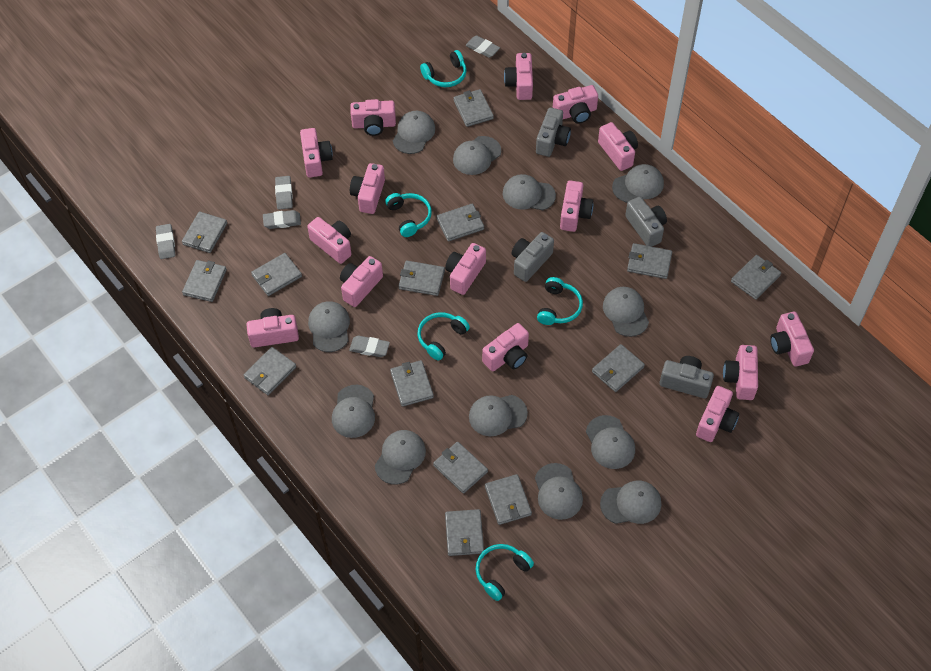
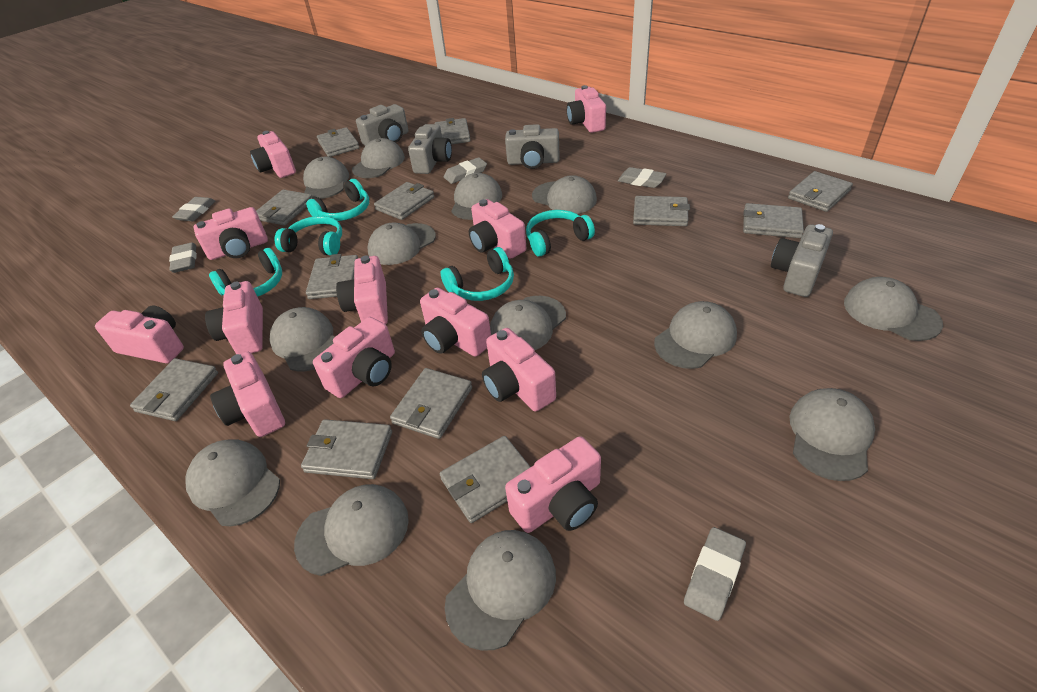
grey cap: [308,301,350,352] [332,385,375,438] [375,430,426,485] [393,111,435,154] [453,136,501,175] [469,395,528,436] [503,174,556,210] [535,463,583,520] [586,415,635,469] [600,480,661,524] [603,287,649,337] [612,164,664,203] = 12 -> [185,439,280,526] [269,307,334,371] [294,484,409,576] [303,157,349,199] [352,138,405,178] [367,223,436,265] [445,530,556,651] [452,173,502,220] [490,296,566,350] [532,175,597,214] [654,301,737,369] [790,388,875,481] [844,277,943,341] = 13
grey wallet: [182,212,227,253] [182,260,227,302] [244,347,296,395] [251,253,302,296] [390,360,434,407] [398,260,445,296] [433,442,488,494] [437,203,484,242] [445,509,484,556] [454,89,494,127] [485,474,532,525] [592,344,645,392] [627,243,672,279] [731,255,781,300] = 14 -> [130,358,218,421] [256,189,312,226] [301,419,392,479] [306,254,358,299] [317,127,359,157] [374,182,434,220] [390,368,472,439] [435,118,470,145] [440,436,530,523] [633,196,690,226] [743,203,804,238] [788,171,853,212] = 12
pink camera: [246,308,299,348] [300,128,333,177] [307,217,351,264] [340,256,383,307] [350,99,396,136] [350,163,385,214] [445,243,486,295] [482,323,529,371] [504,53,533,100] [553,85,598,124] [560,181,593,232] [598,122,638,171] [696,386,739,442] [723,345,758,400] [770,312,814,367] = 15 -> [95,305,184,363] [194,207,268,260] [205,281,263,354] [210,352,285,437] [250,131,296,178] [313,317,395,398] [336,256,388,325] [420,288,491,357] [469,199,526,259] [482,328,556,411] [505,436,601,533] [567,85,606,133] = 12

